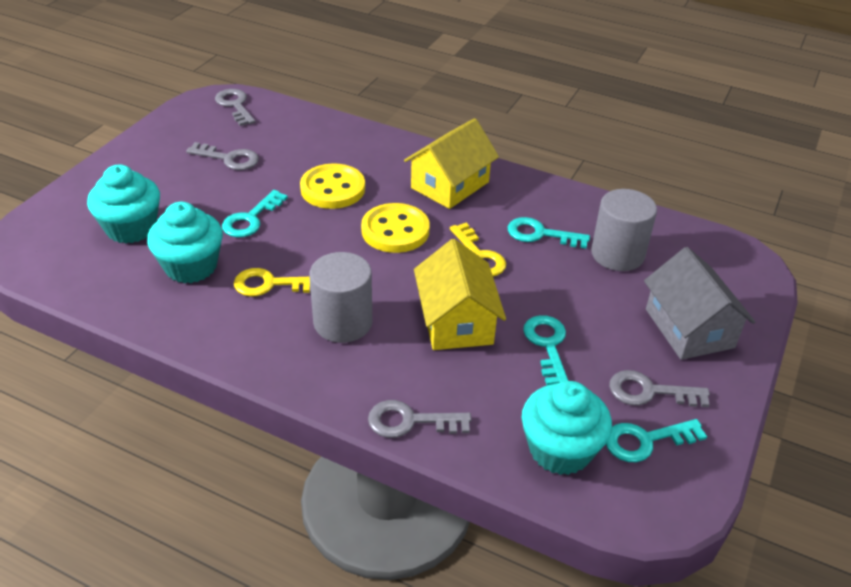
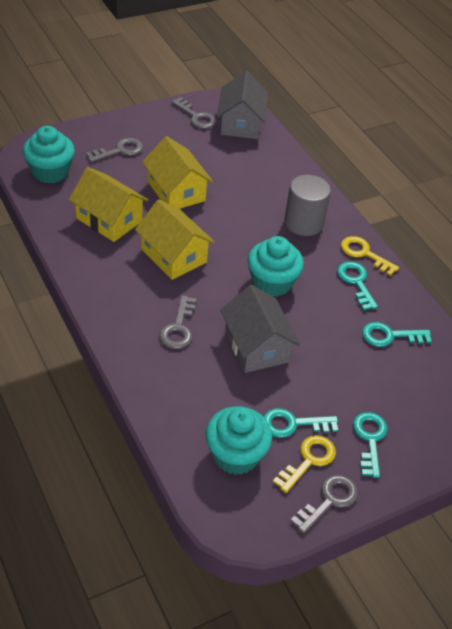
grey cylinder: [309,252,372,343] [591,189,657,271] = 2 -> [284,175,331,236] = 1
grey house: [644,247,755,360] = 1 -> [217,71,268,139] [220,285,300,373] = 2
yellow button: [300,163,365,209] [361,203,430,253] = 2 -> none = 0
yellow house: [404,118,499,209] [414,239,506,350] = 2 -> [69,167,149,242] [135,200,215,280] [142,136,213,209] = 3

